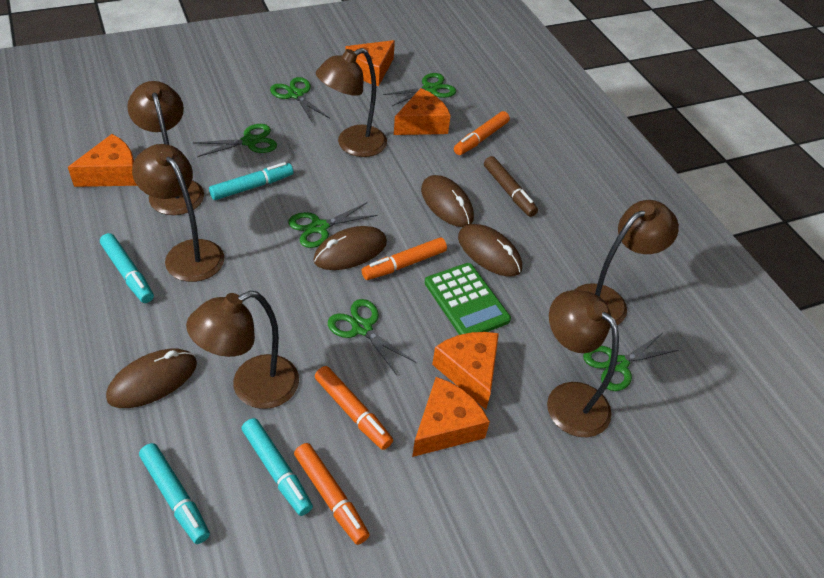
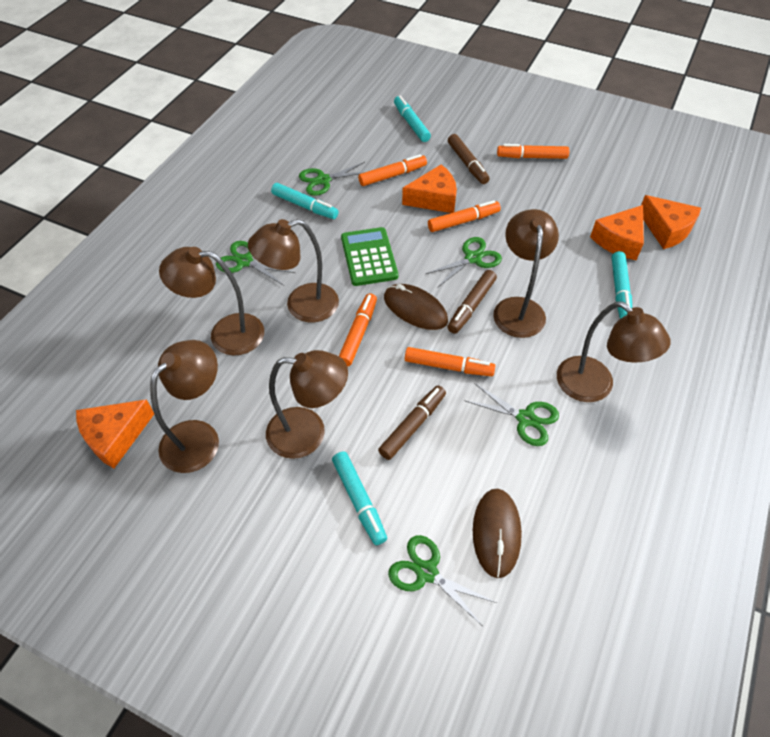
brown marker: [484,156,538,217] = 1 -> [378,386,446,460] [447,270,497,334] [448,134,489,184] = 3
brown mouse: [106,349,197,408] [313,226,387,270] [421,175,474,227] [458,224,522,277] = 4 -> [384,284,448,330] [473,489,522,578] = 2
green scissors: [194,124,277,157] [270,77,329,123] [288,202,378,248] [328,299,416,375] [383,73,456,106] [583,334,678,391] = 6 -> [216,241,295,286] [299,162,365,196] [388,535,497,626] [426,237,502,287] [464,383,559,446] = 5
orange cheese: [68,134,137,187] [346,40,395,86] [394,88,451,135] [412,377,490,457] [432,332,499,409] = 5 -> [76,399,154,468] [402,165,457,213] [590,205,644,260] [641,195,701,249] = 4
orange marker: [294,443,370,545] [315,366,393,450] [362,237,447,280] [454,111,510,155] = 4 -> [339,293,377,366] [358,154,427,186] [405,347,495,376] [428,200,501,232] [497,144,569,159] = 5

